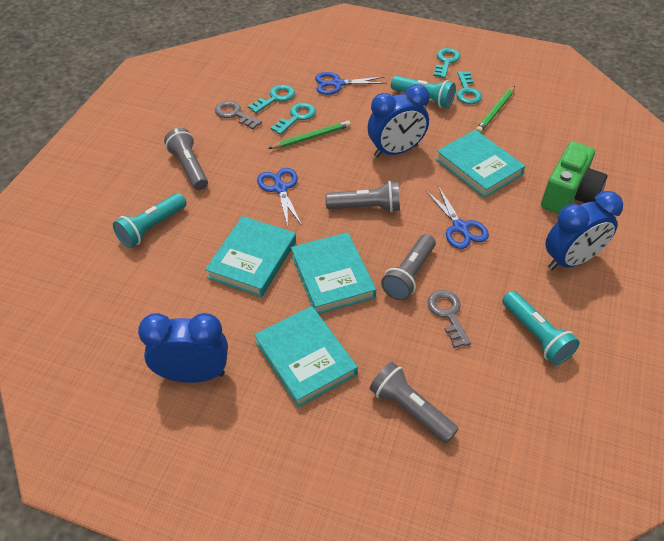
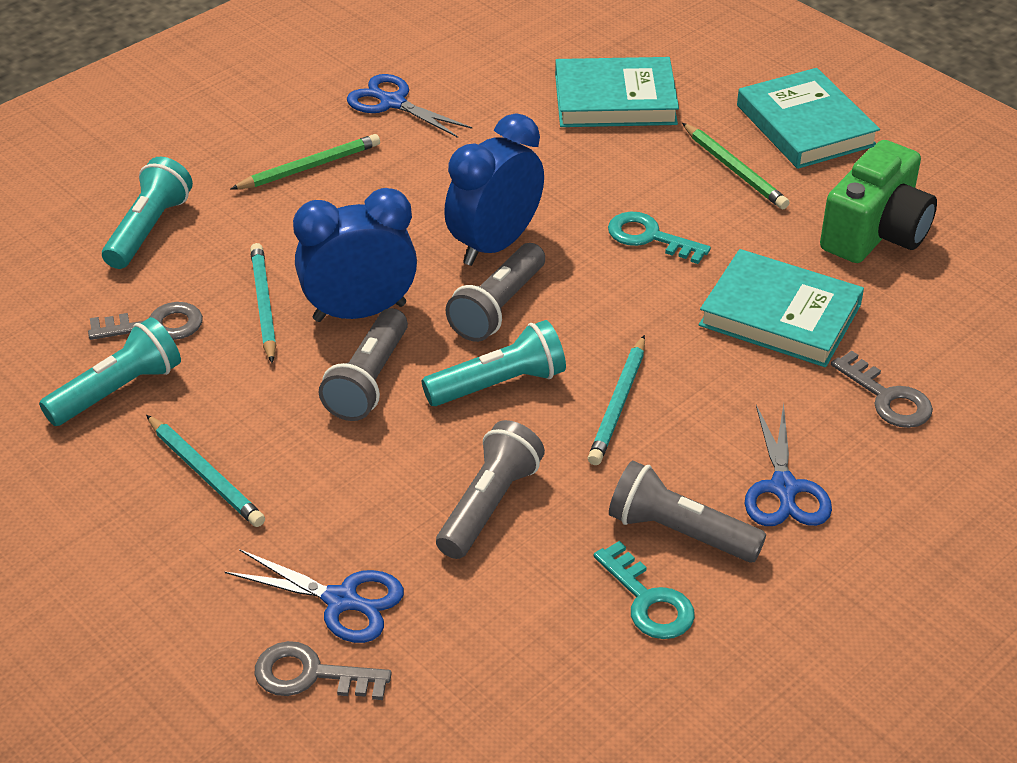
blue clock: [138,313,228,383] [368,84,429,158] [545,191,623,270] = 3 -> [293,188,417,322] [444,113,544,266] = 2
grey key: [215,101,262,129] [427,290,471,348] = 2 -> [88,302,203,340] [255,641,392,700] [831,351,933,428] = 3
turquoise book: [205,216,296,297] [254,306,358,407] [291,232,376,314] [436,130,525,198] = 4 -> [555,57,679,127] [699,249,864,367] [737,68,880,169] = 3
turquoise key: [248,85,295,113] [271,103,316,135] [433,48,461,78] [456,71,482,104] = 4 -> [593,541,695,639] [608,212,711,264] = 2
turquoise pencil: none = 0 -> [146,415,265,527] [250,243,276,363] [588,335,645,465] = 3

